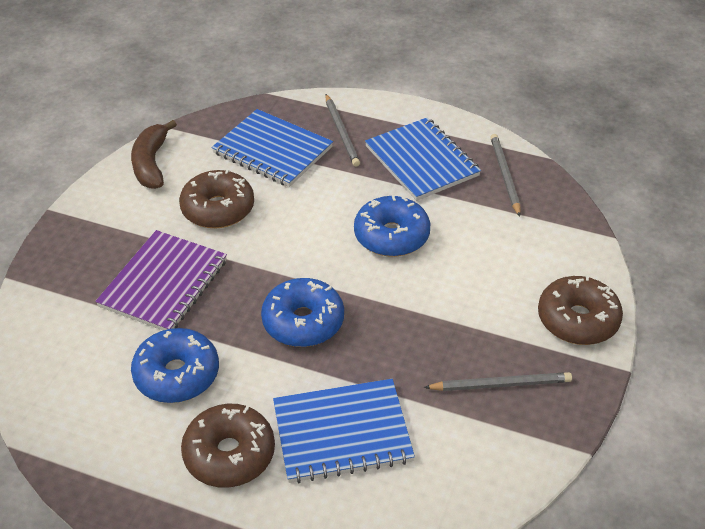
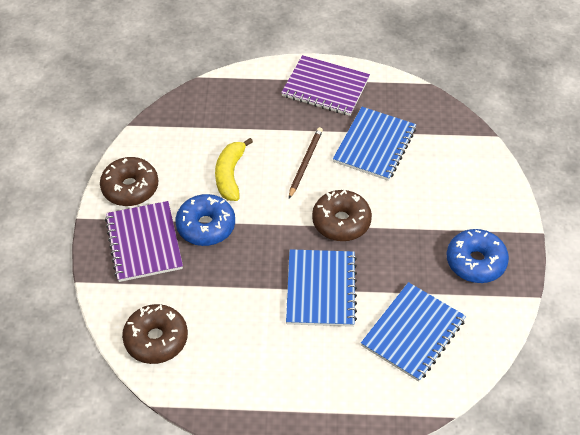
blue donut: [131,328,219,403] [261,278,344,347] [354,195,430,257] = 3 -> [176,194,235,246] [447,229,509,283] = 2
brown banana: [131,120,177,189] = 1 -> none = 0
brown pencil: none = 0 -> [289,127,323,199] = 1
grey pencil: [325,94,360,167] [424,372,572,391] [490,134,521,217] = 3 -> none = 0
purple notebook: [95,230,227,330] = 1 -> [105,201,183,282] [281,55,370,116] = 2
yellow banana: none = 0 -> [215,138,253,201] = 1

